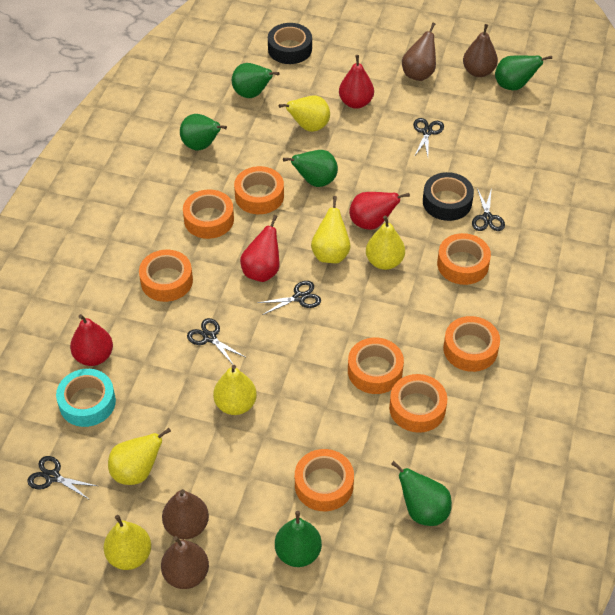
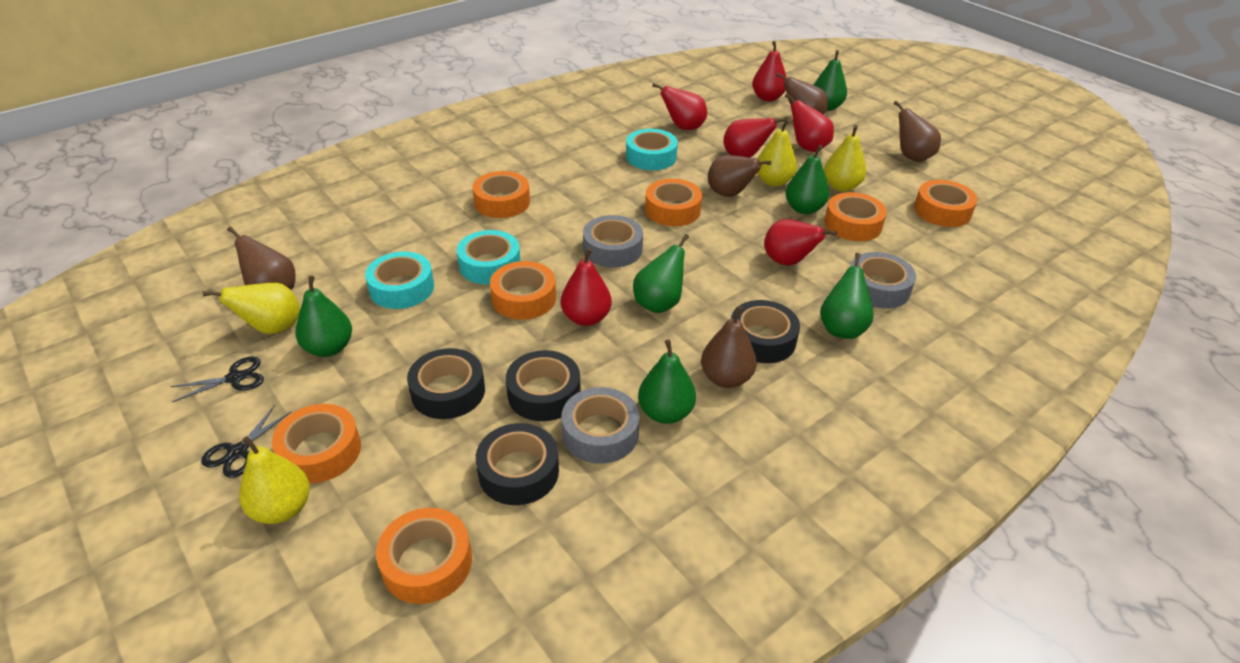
black scissors: [27,456,97,500] [187,318,245,364] [258,281,321,315] [413,118,444,157] [472,188,505,231] = 5 -> [171,357,264,402] [201,405,291,478] = 2
black tape: [268,23,312,64] [423,172,474,221] = 2 -> [407,348,485,419] [476,423,559,505] [506,350,581,421] [731,300,800,363] = 4
brown pear: [161,536,209,589] [162,489,209,539] [402,23,436,81] [463,24,498,77] = 4 -> [227,226,296,290] [701,306,757,388] [708,155,771,197] [776,73,828,115] [894,101,941,162] = 5
grey tape: none = 0 -> [561,387,639,464] [583,215,643,268] [851,252,916,309] = 3
orange tape: [139,250,193,302] [183,189,234,239] [234,166,284,214] [295,449,354,511] [348,338,404,394] [389,374,447,433] [437,233,491,285] [443,316,500,372] = 8 -> [272,404,361,483] [376,508,472,604] [472,171,530,218] [490,261,556,320] [645,179,702,226] [824,192,887,241] [914,180,977,227] = 7
red pear: [70,314,113,366] [240,215,280,282] [339,55,374,109] [349,192,410,230] = 4 -> [561,248,612,326] [652,83,707,130] [723,118,787,158] [752,41,787,101] [764,219,837,266] [785,94,834,152] = 6
turquoise tape: [56,369,116,427] = 1 -> [365,251,434,309] [457,230,521,284] [626,129,678,170] = 3
yellow pear: [104,515,151,570] [108,428,171,485] [213,365,257,415] [279,95,330,132] [311,196,351,264] [366,216,405,270] = 6 -> [202,283,300,334] [239,436,310,524] [757,119,797,187] [824,125,866,192] = 4

